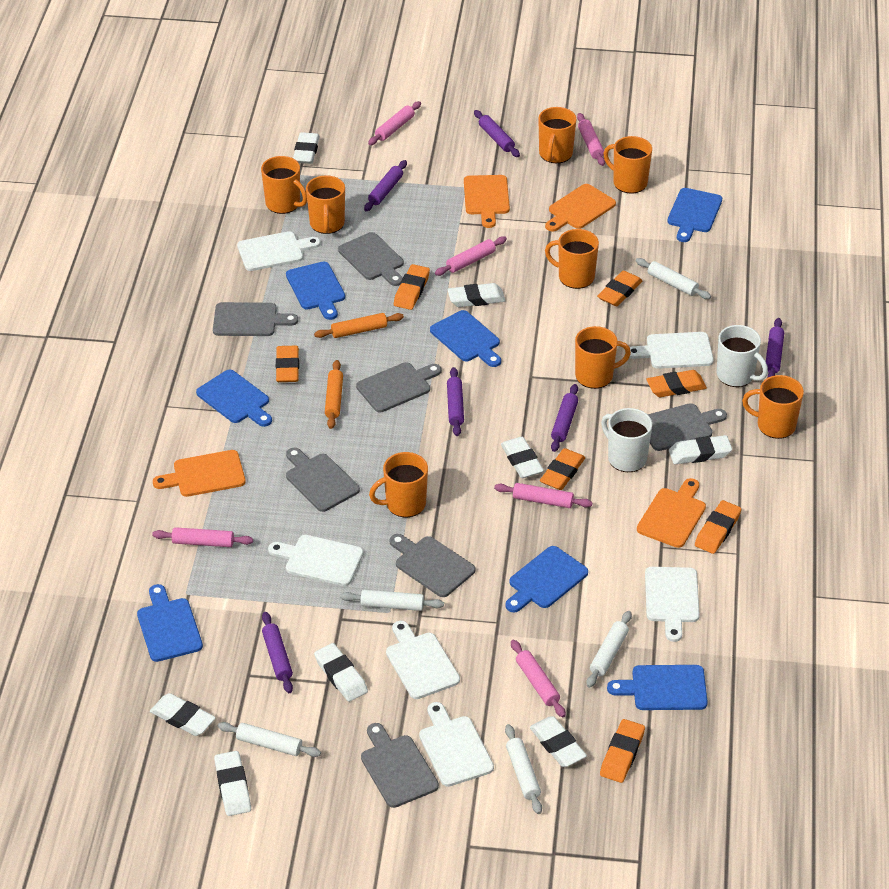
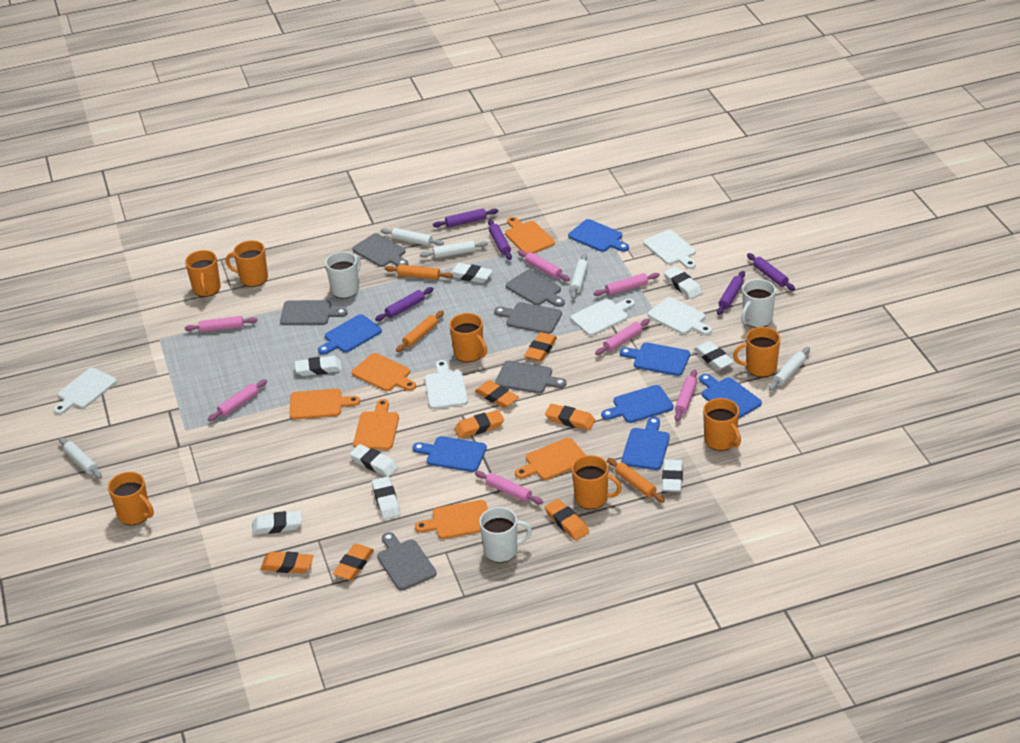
grey cutting board: [213,302,298,336] [286,448,360,512] [338,232,404,286] [356,362,441,412] [361,723,439,808] [389,534,475,597] [647,403,727,451] = 7 -> [280,300,347,325] [352,233,408,267] [377,532,437,590] [494,302,562,334] [495,361,567,394] [506,269,565,307] = 6
orange cutting board: [153,450,246,497] [464,175,510,228] [545,184,616,232] [637,478,706,548] = 4 -> [290,389,360,419] [352,353,416,391] [353,399,399,450] [415,500,488,539] [505,217,555,254] [515,438,586,480] = 6
orange mug: [261,156,307,214] [306,175,345,234] [369,452,428,517] [538,107,577,163] [545,229,599,289] [575,326,631,389] [603,136,652,193] [742,375,804,439] = 8 -> [108,472,154,525] [185,250,221,297] [226,240,268,287] [449,313,487,362] [572,455,622,509] [703,398,741,451] [733,327,781,377] = 7
orange rolling pin: [314,313,404,338] [325,360,343,429] = 2 -> [385,264,453,280] [396,311,444,352] [607,458,665,503] = 3
pink rolling pin: [152,527,253,547] [368,101,421,145] [435,236,507,276] [494,483,592,508] [511,640,566,718] [577,113,605,166] = 6 -> [185,316,257,332] [208,379,267,421] [475,471,543,504] [518,250,570,281] [594,273,660,296] [595,319,650,355] [675,369,697,422] = 7
purple rolling pin: [262,612,293,693] [364,160,407,211] [447,367,464,436] [474,110,520,157] [551,384,578,452] [766,318,784,378] = 6 -> [375,287,434,321] [433,208,498,228] [488,219,512,260] [717,271,745,315] [747,253,795,291] = 5
white cutting board: [237,231,321,271] [268,535,363,586] [386,621,460,699] [419,702,494,787] [629,332,714,369] [645,567,700,642] = 6 -> [54,368,117,414] [425,360,468,409] [571,299,635,336] [643,230,696,269] [648,297,712,335] = 5
white mug: [601,408,652,472] [717,325,768,387] = 2 -> [325,251,361,299] [479,507,532,563] [741,279,776,328] = 3

